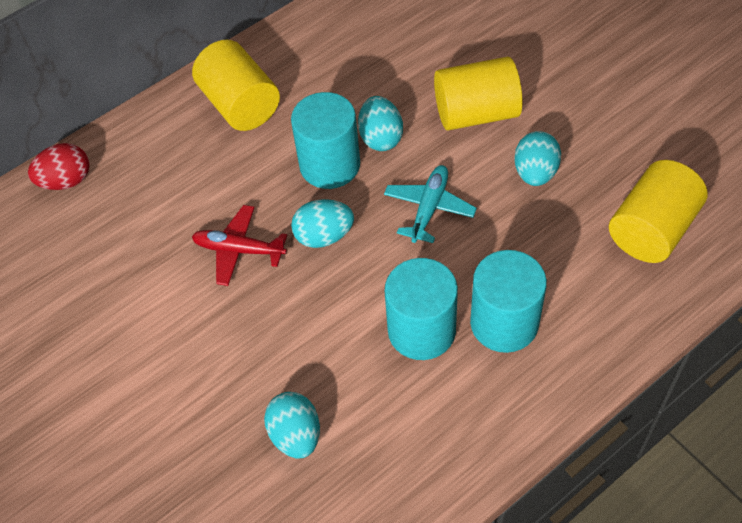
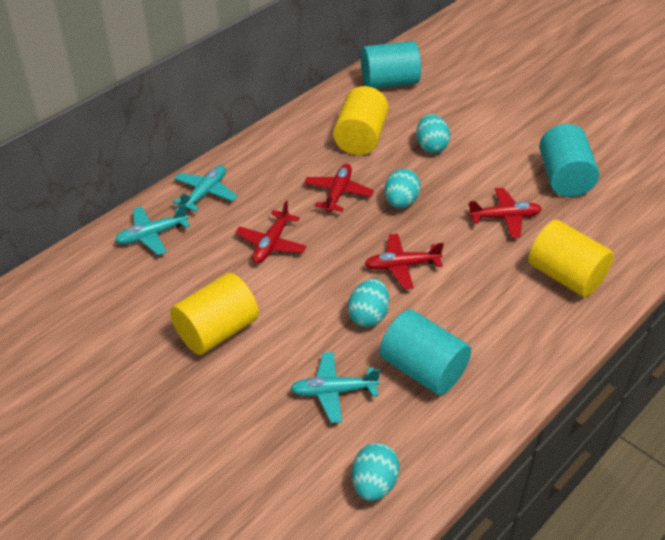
red egg: [28,143,90,190] = 1 -> none = 0
red plane: [192,205,287,286] = 1 -> [235,200,307,263] [304,164,374,212] [365,234,444,289] [468,188,542,238] = 4
turquoise plane: [384,165,477,243] = 1 -> [115,204,190,255] [173,165,237,212] [290,352,380,423] = 3

